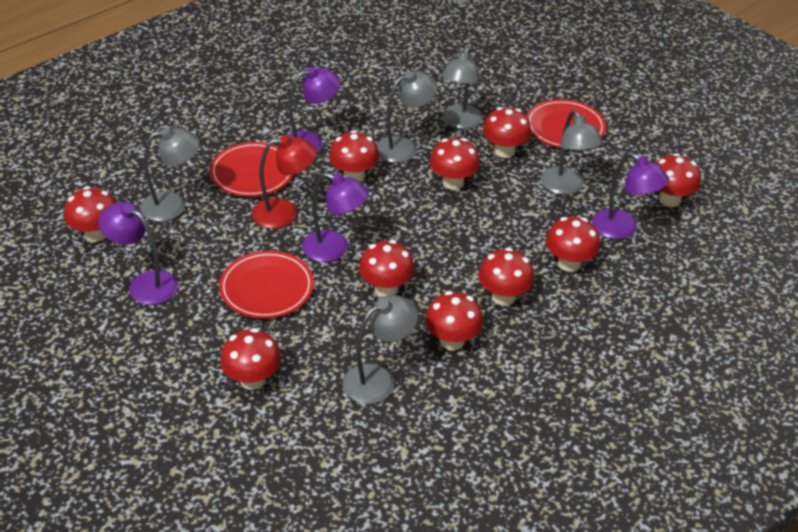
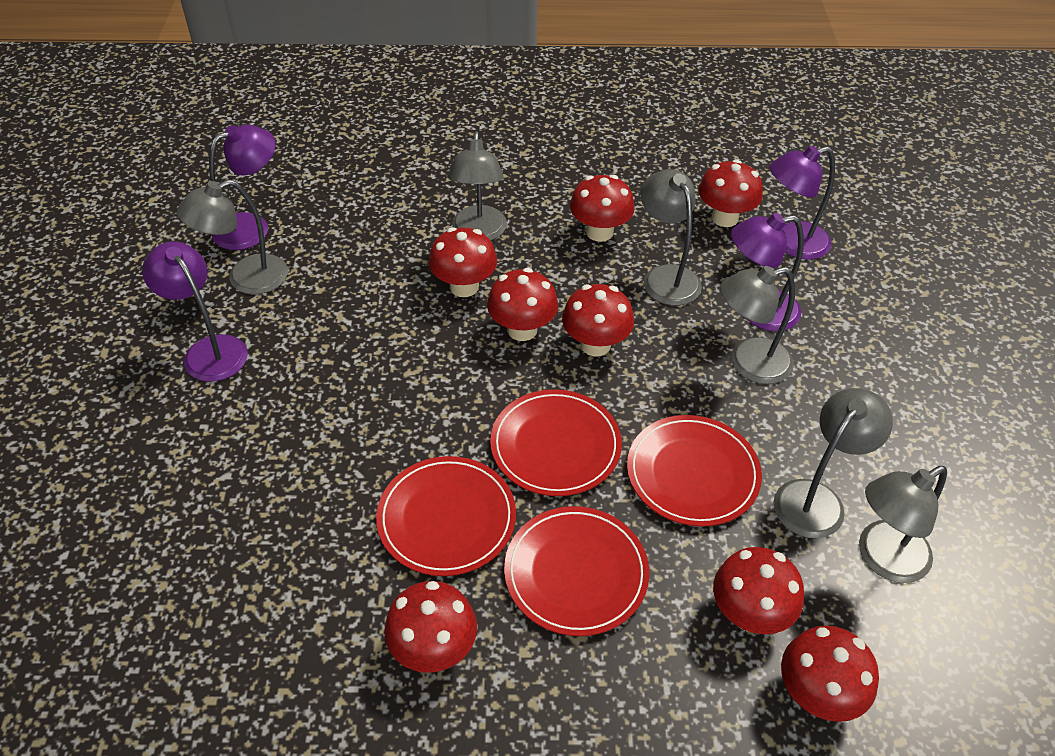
grey lamp: [140,127,199,221] [342,295,418,404] [376,71,438,163] [441,47,483,129] [541,110,603,195] = 5 -> [177,180,288,294] [448,131,507,241] [641,169,702,306] [720,266,795,384] [774,388,893,538] [859,466,947,583] = 6
red lamp: [252,136,317,228] = 1 -> none = 0
red mushroom: [64,186,116,242] [220,328,281,390] [329,130,379,182] [359,240,415,297] [425,291,483,351] [430,138,480,190] [478,248,534,306] [483,107,531,158] [546,217,600,272] [656,153,701,207] = 10 -> [384,581,477,672] [429,227,497,297] [487,268,558,341] [562,284,634,357] [570,175,635,242] [698,159,763,227] [713,547,804,634] [781,625,879,722] = 8
red plate: [210,142,293,197] [219,251,314,319] [527,99,606,148] = 3 -> [376,456,516,576] [490,389,622,496] [504,506,649,636] [627,415,762,527] = 4

